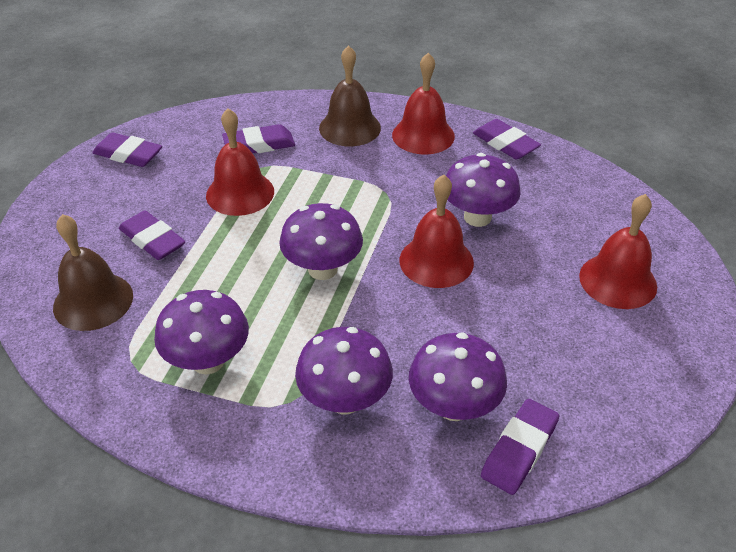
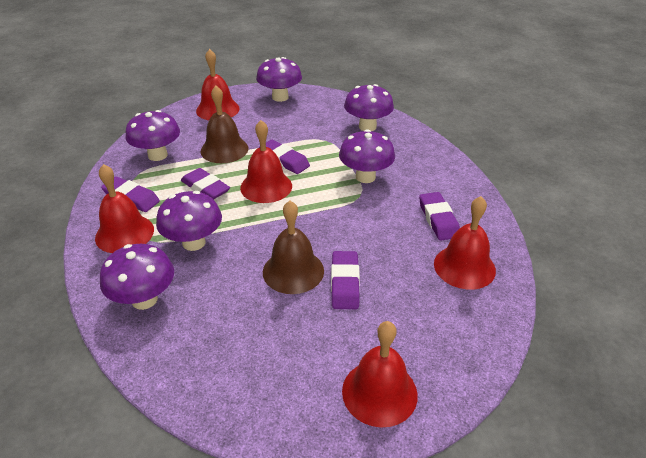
purple mushroom: [154,290,249,374] [279,203,363,280] [295,327,393,414] [409,332,507,421] [446,153,521,227] = 5 -> [100,244,174,310] [125,110,180,161] [156,191,222,251] [256,57,302,102] [339,129,395,183] [344,84,394,131] = 6
red bell: [206,108,274,216] [392,53,455,155] [399,175,474,288] [579,194,657,309] = 4 -> [95,164,154,253] [196,49,240,120] [240,120,292,203] [342,321,418,427] [434,196,496,290] = 5

